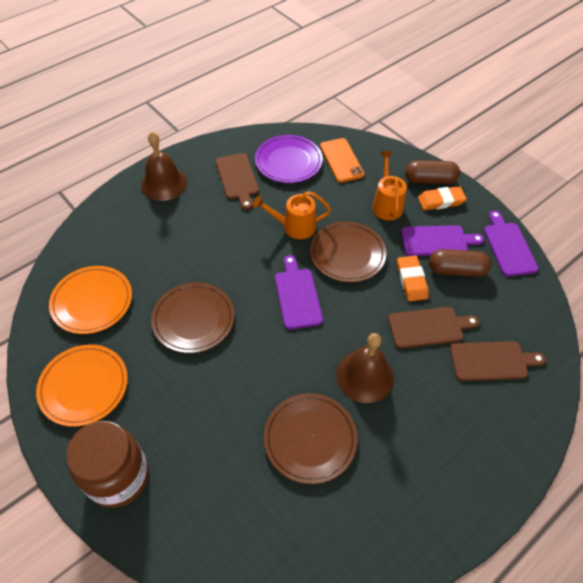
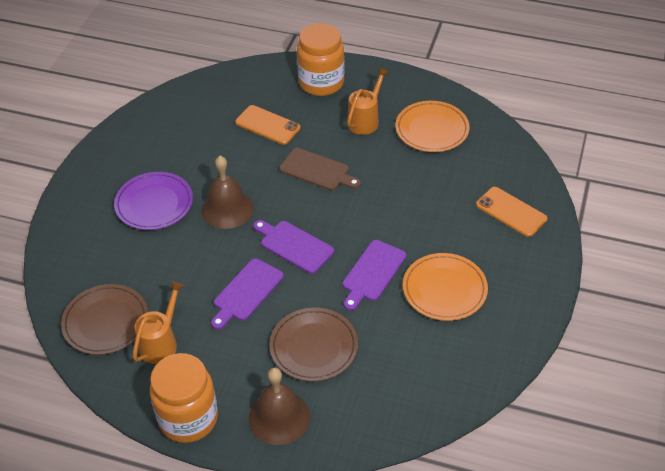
brown capsule: [405,160,460,184] [429,249,491,277] = 2 -> none = 0
brown cutting board: [216,153,259,210] [388,307,479,349] [450,341,546,381] = 3 -> [279,148,361,191] = 1
brown jar: [66,421,149,508] = 1 -> none = 0
brown plate: [151,282,234,353] [264,393,357,484] [310,222,387,282] = 3 -> [61,284,148,355] [269,308,358,382] = 2
orange eraser: [397,255,429,301] [418,186,467,210] = 2 -> none = 0
orange jar: none = 0 -> [150,353,218,443] [297,23,345,96] = 2
orange phone: [320,138,364,183] = 1 -> [235,105,301,145] [476,187,547,237] = 2

